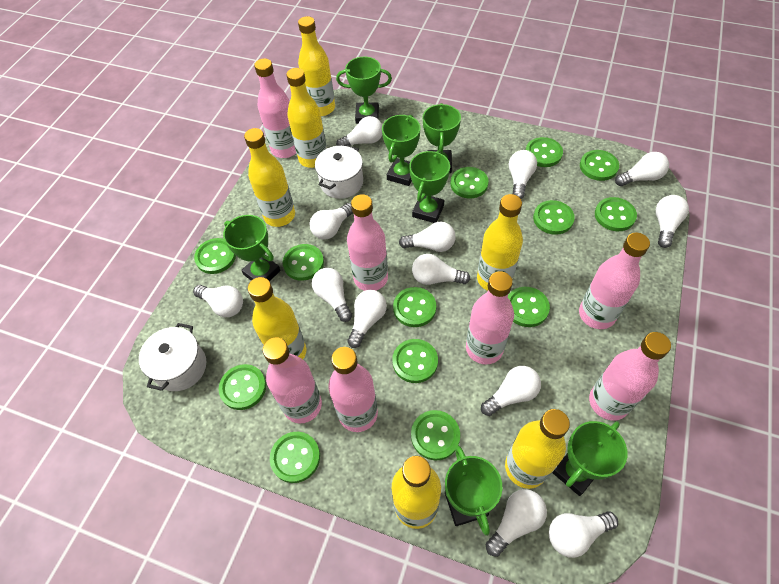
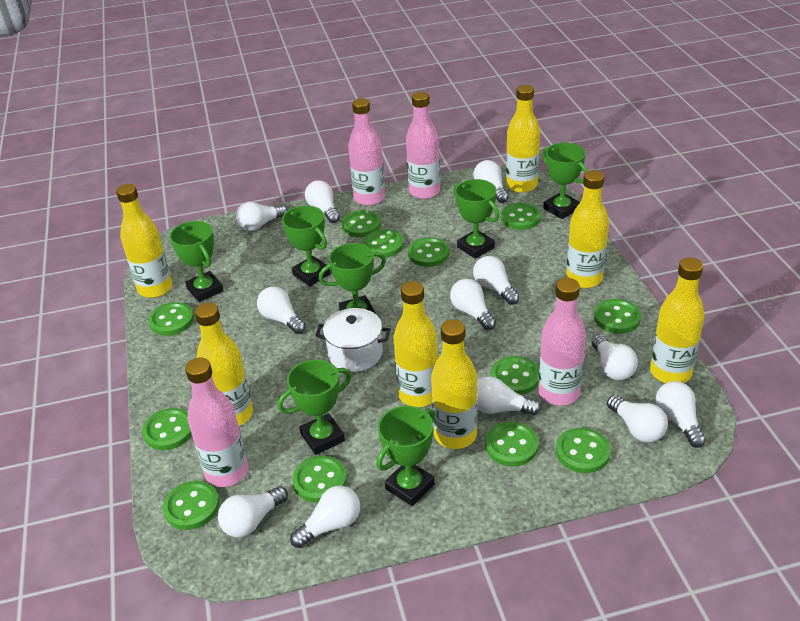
green button: [194,238,236,274] [219,364,266,410] [270,432,320,483] [283,244,324,281] [392,339,438,383] [393,287,436,327] [411,410,460,461] [450,167,489,199] [508,287,550,327] [526,137,563,167] [533,200,575,235] [580,150,619,181] [595,197,637,231] = 13 -> [142,408,192,450] [148,302,194,336] [163,481,219,530] [292,455,347,503] [341,210,381,237] [363,229,404,258] [408,237,449,267] [485,422,538,466] [491,356,539,395] [501,203,541,230] [556,428,611,473] [594,299,641,333] = 12
pink bottle: [254,58,296,158] [263,338,322,424] [328,347,378,432] [347,194,388,291] [466,271,514,364] [579,233,650,329] [589,332,671,421] = 7 -> [185,358,248,487] [348,98,385,206] [406,92,440,199] [538,278,586,405] = 4
white light bulb: [193,285,243,317] [309,203,353,240] [312,268,352,322] [336,116,382,146] [347,290,387,348] [399,222,456,252] [412,254,470,285] [481,366,541,416] [485,489,547,557] [509,150,537,199] [549,511,618,558] [615,152,669,186] [656,195,689,248] = 13 -> [218,486,288,538] [236,202,288,231] [257,287,306,334] [290,486,360,548] [305,180,340,223] [450,279,496,330] [473,160,509,203] [473,256,520,305] [477,376,541,415] [591,335,638,380] [607,395,668,443] [655,381,706,448] = 12
white pot: [139,323,206,391] [315,145,363,199] = 2 -> [315,308,390,372] = 1

